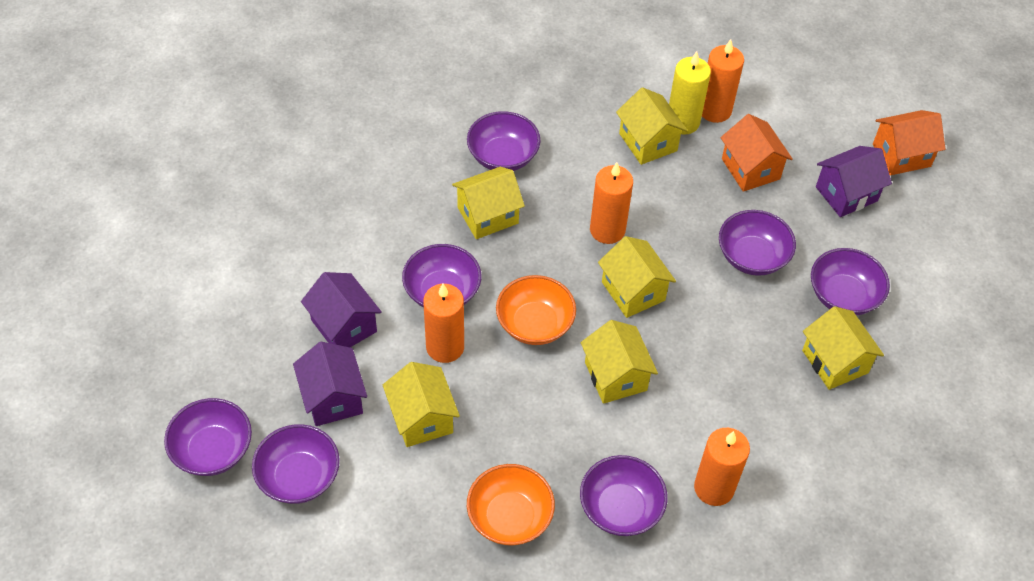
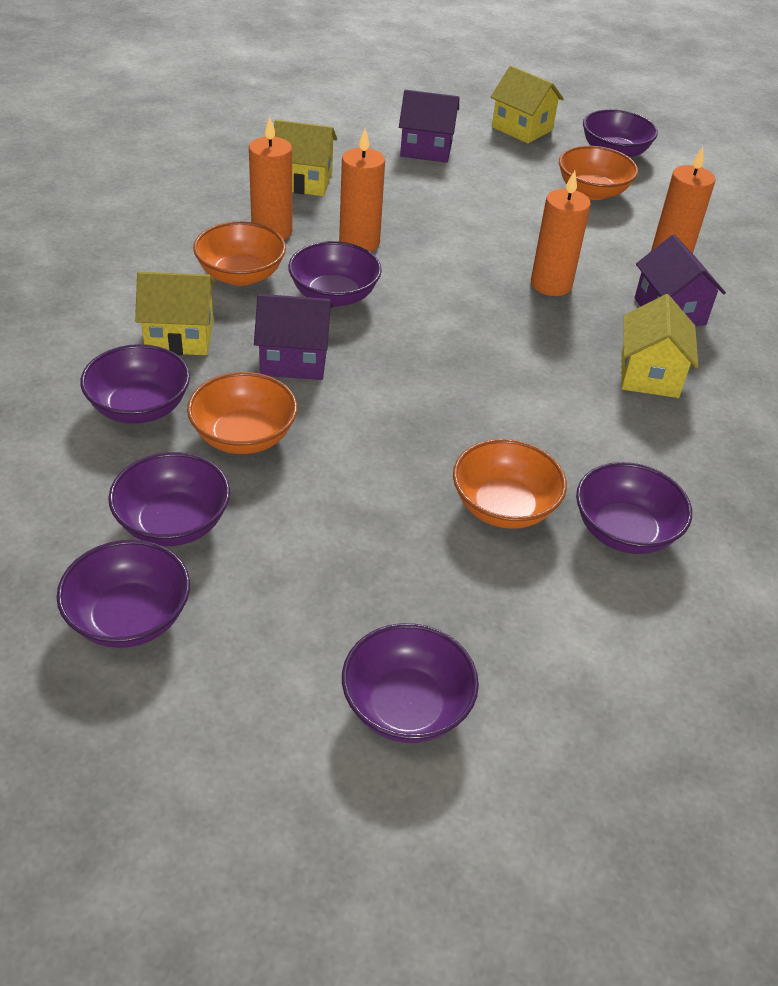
orange bowl: [467,464,555,546] [496,275,576,345] = 2 -> [187,372,297,454] [193,222,286,286] [453,439,567,529] [559,146,638,200] = 4
orange house: [721,114,793,192] [873,110,945,175] = 2 -> none = 0
yellow candle: [669,51,711,135] = 1 -> none = 0
yellow house: [383,362,460,447] [452,167,525,239] [581,320,658,404] [598,236,676,318] [616,87,688,165] [802,306,884,390] = 6 -> [135,271,216,355] [274,120,337,196] [491,66,564,143] [621,294,698,398] = 4

